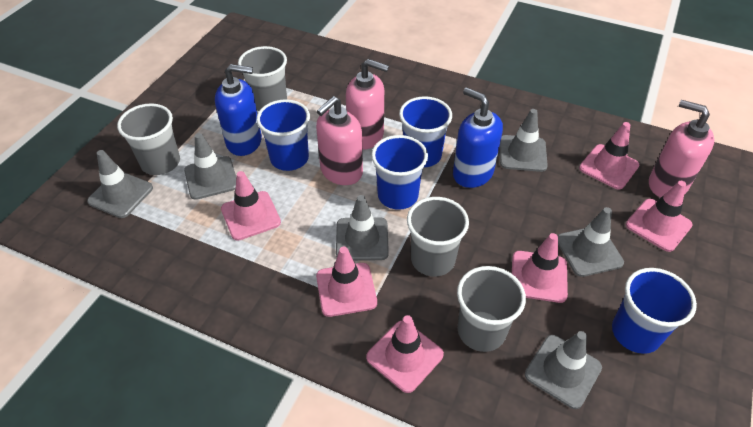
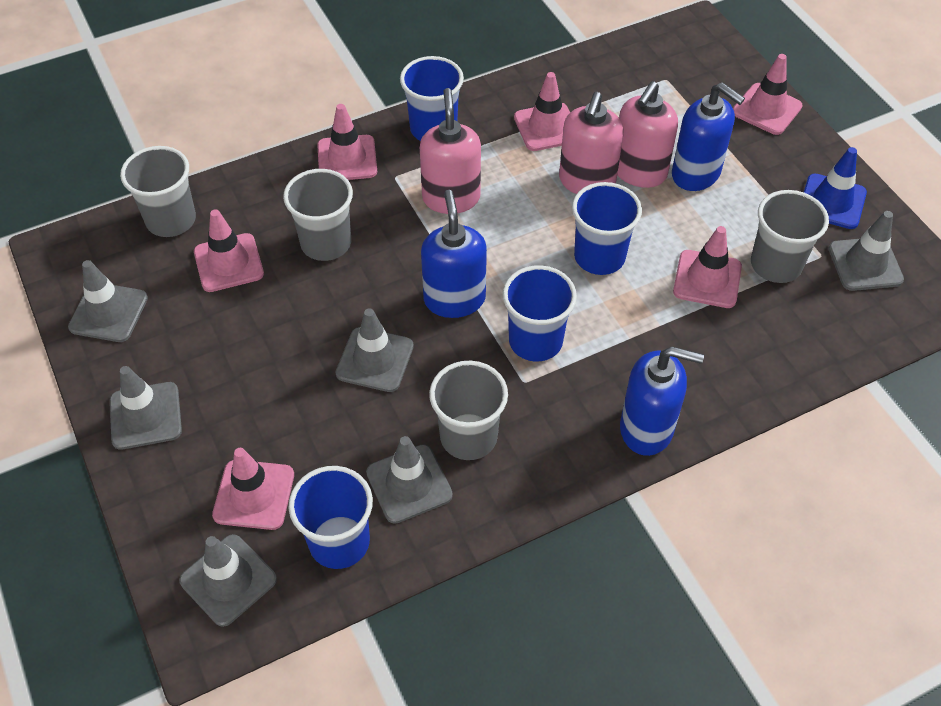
blue soap dispenser: [215,64,262,156] [453,87,503,188] = 2 -> [421,190,487,318] [620,347,704,456] [672,82,745,191] = 3
blue traffic cone: none = 0 -> [804,147,867,229] = 1

